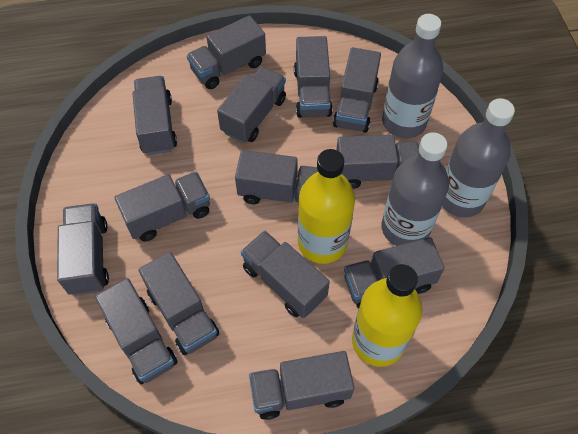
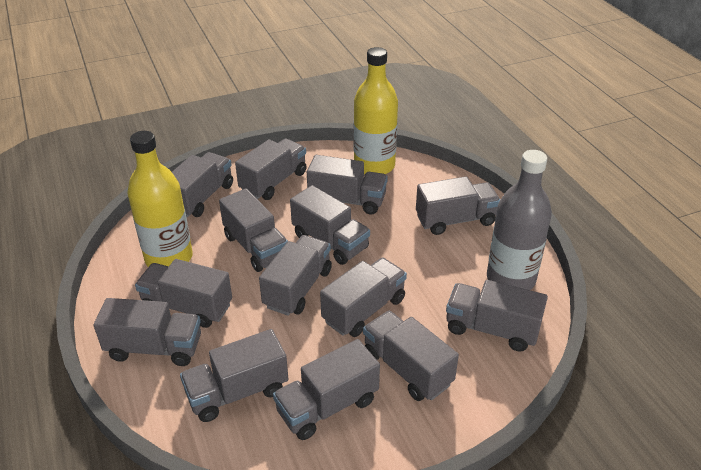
grey bottle: [382,14,443,138] [382,132,449,246] [442,98,515,217] = 3 -> [487,150,552,290] = 1

